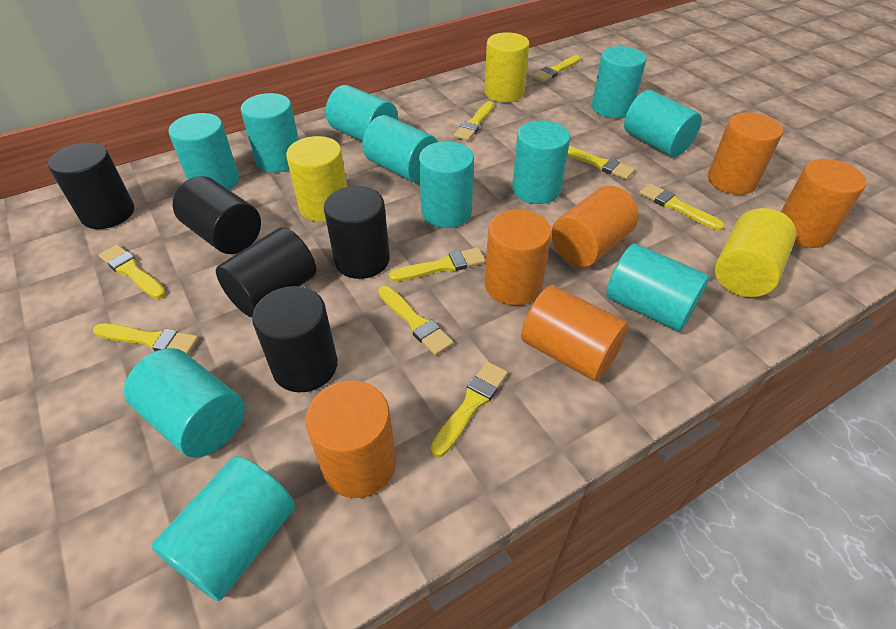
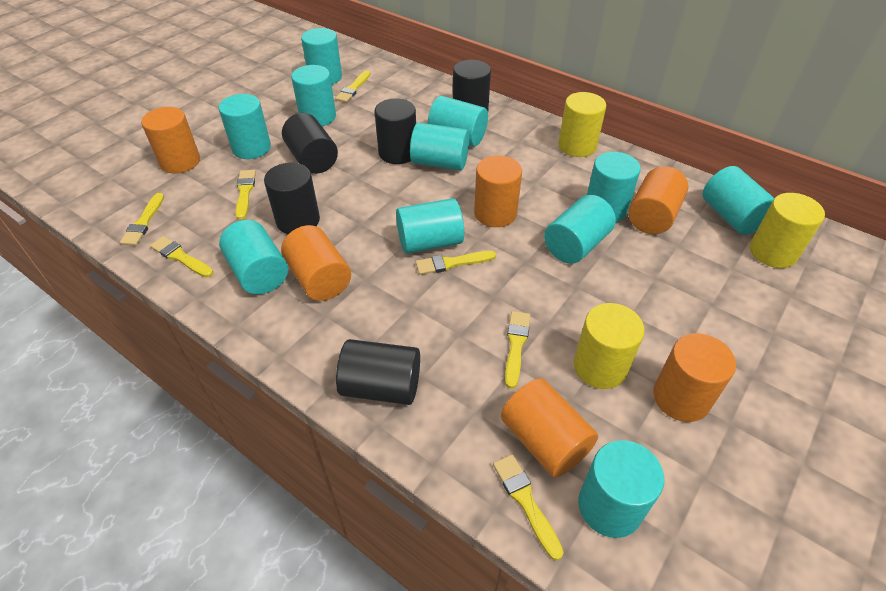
yellow brush: [93,323,199,355] [99,244,166,299] [378,286,454,356] [389,247,486,282] [430,361,508,457] [454,101,494,141] [532,55,581,82] [567,146,635,180] [640,183,725,231] = 9 -> [120,193,164,246] [150,236,213,278] [235,170,256,220] [335,70,370,103] [416,251,496,275] [493,454,564,560] [505,311,530,389] = 7

